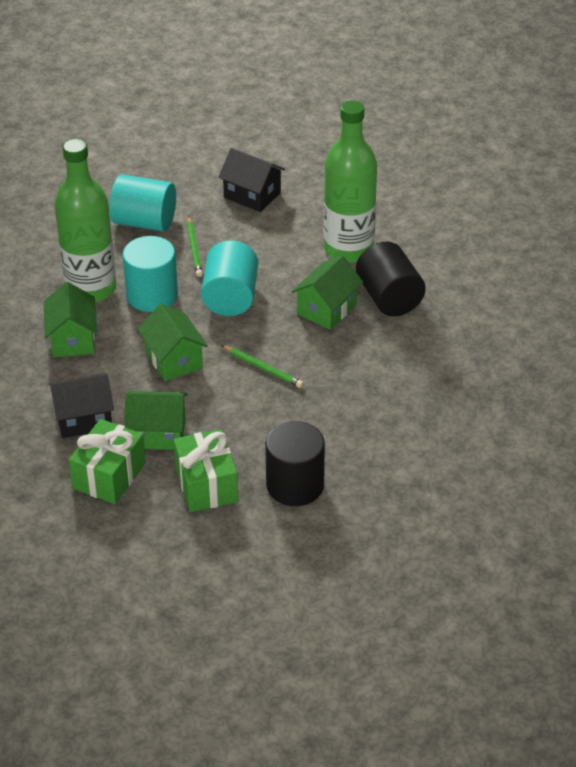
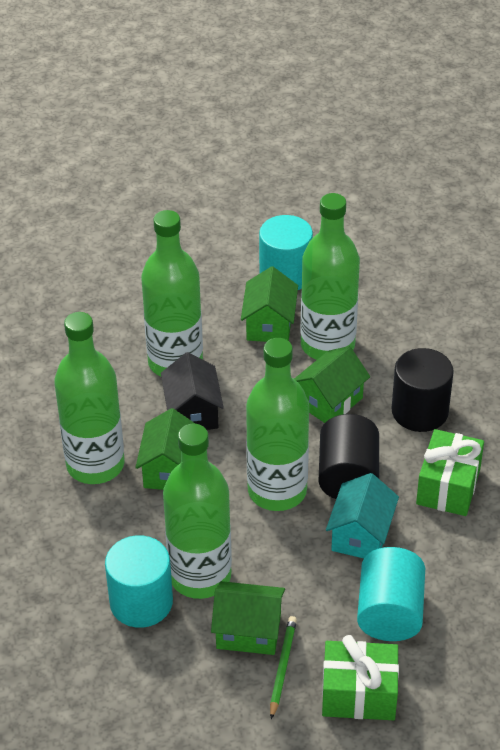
black house: [49,373,114,438] [218,148,285,212] = 2 -> [161,352,224,430] = 1
green bottle: [54,139,116,302] [324,100,377,263] = 2 -> [54,312,124,484] [141,210,203,377] [163,424,232,599] [246,338,309,511] [300,193,360,360] = 5
green pencil: [187,216,203,277] [221,345,304,388] = 2 -> [270,616,297,719] = 1
turquoise house: none = 0 -> [326,473,399,558] = 1

